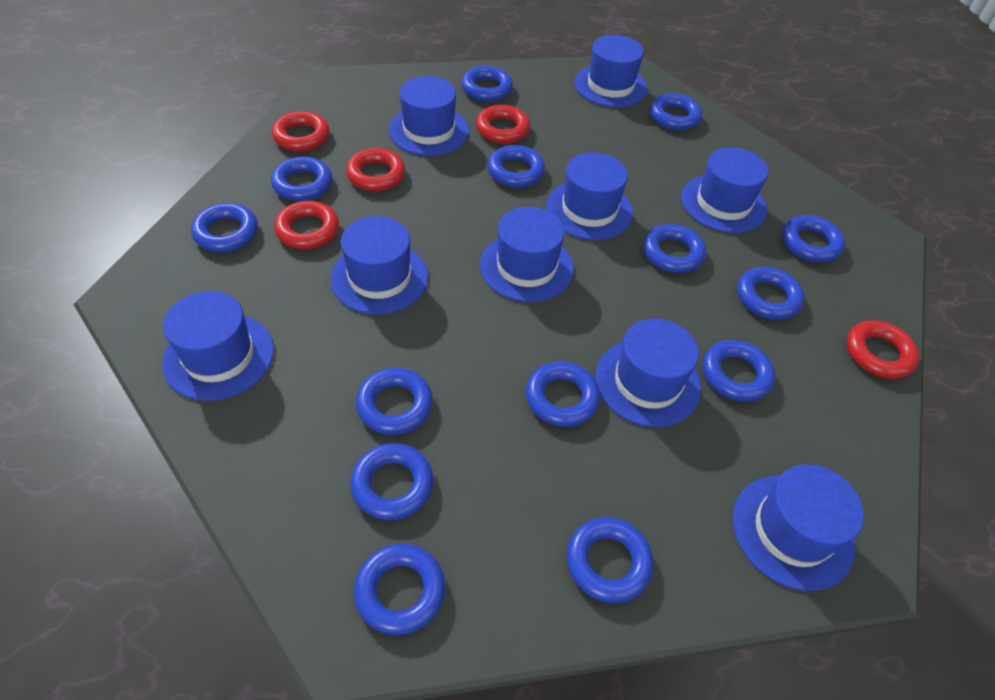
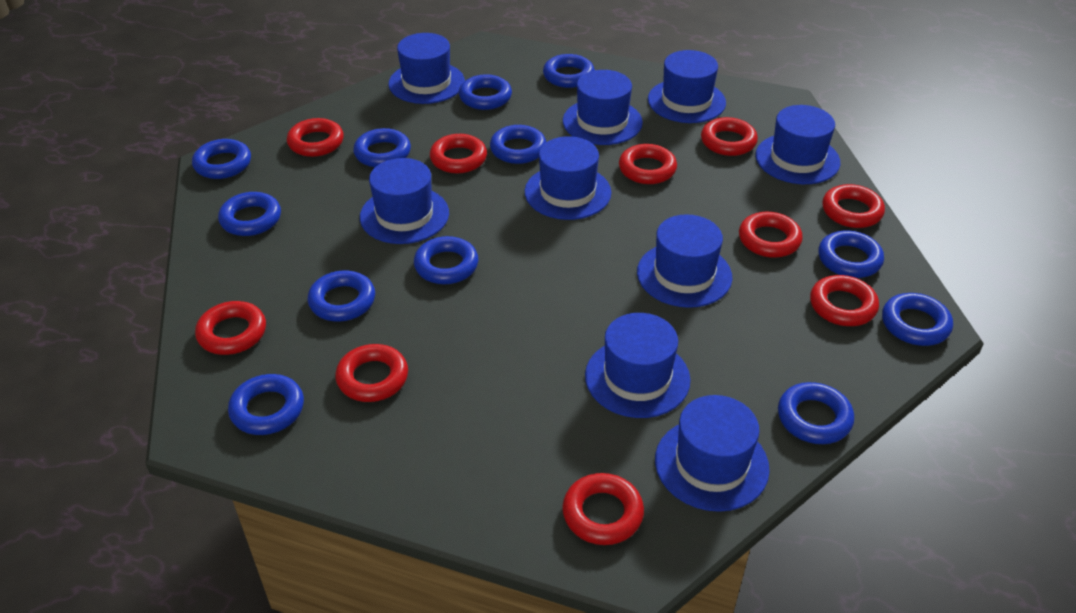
blue ring: [191,203,258,252] [271,157,332,201] [350,443,434,520] [354,544,445,635] [356,368,433,435] [461,66,513,102] [488,145,545,188] [526,362,600,427] [567,517,654,603] [643,224,706,273] [650,93,702,130] [703,340,775,402] [737,267,804,320] [782,215,845,262] = 14 -> [192,139,251,179] [218,192,281,236] [228,374,304,435] [308,270,375,322] [353,128,411,167] [414,236,478,284] [459,74,512,110] [490,125,546,164] [543,54,595,88] [778,382,854,444] [818,230,884,278] [882,293,953,346] = 12
red ring: [272,111,329,152] [274,201,339,249] [346,148,405,191] [476,105,530,144] [846,320,920,379] = 5 -> [195,301,266,355] [287,118,344,157] [335,344,408,402] [430,134,487,173] [562,473,644,545] [619,144,677,184] [701,117,758,156] [739,212,803,258] [810,275,879,326] [822,184,885,228] = 10

